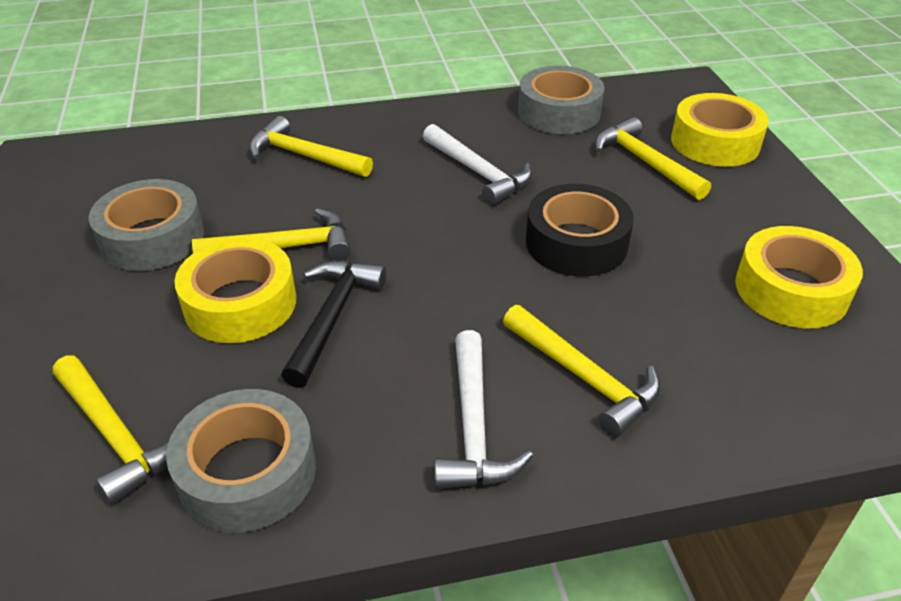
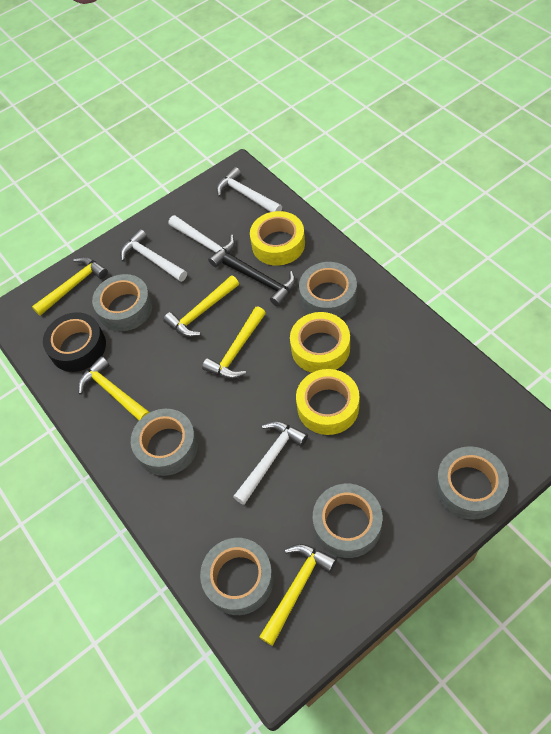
grey tape: [89,179,204,271] [166,389,316,533] [518,66,604,134] = 3 -> [92,274,153,331] [131,409,198,476] [200,538,274,615] [299,262,357,318] [313,484,383,558] [435,446,509,520] = 6
white hammer: [423,124,532,205] [435,330,533,490] = 2 -> [120,229,187,282] [169,215,235,267] [216,167,282,212] [233,421,308,505] = 4

